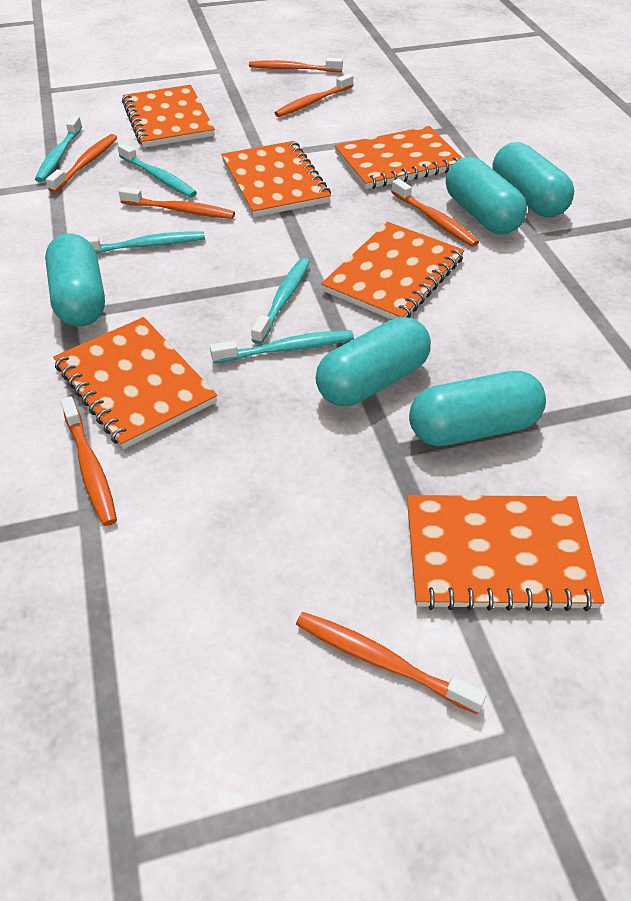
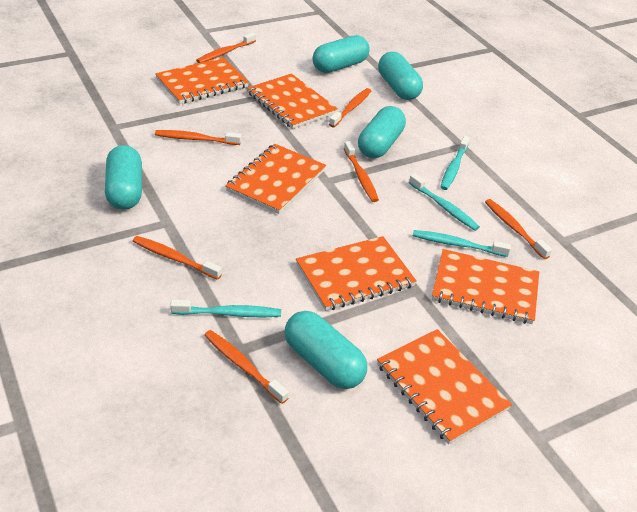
turquoise toothbrush: [35,116,82,182] [83,231,205,254] [117,143,197,197] [210,330,354,363] [251,257,310,344] = 5 -> [170,300,281,317] [409,173,480,231] [413,230,511,257] [441,136,470,190] = 4

